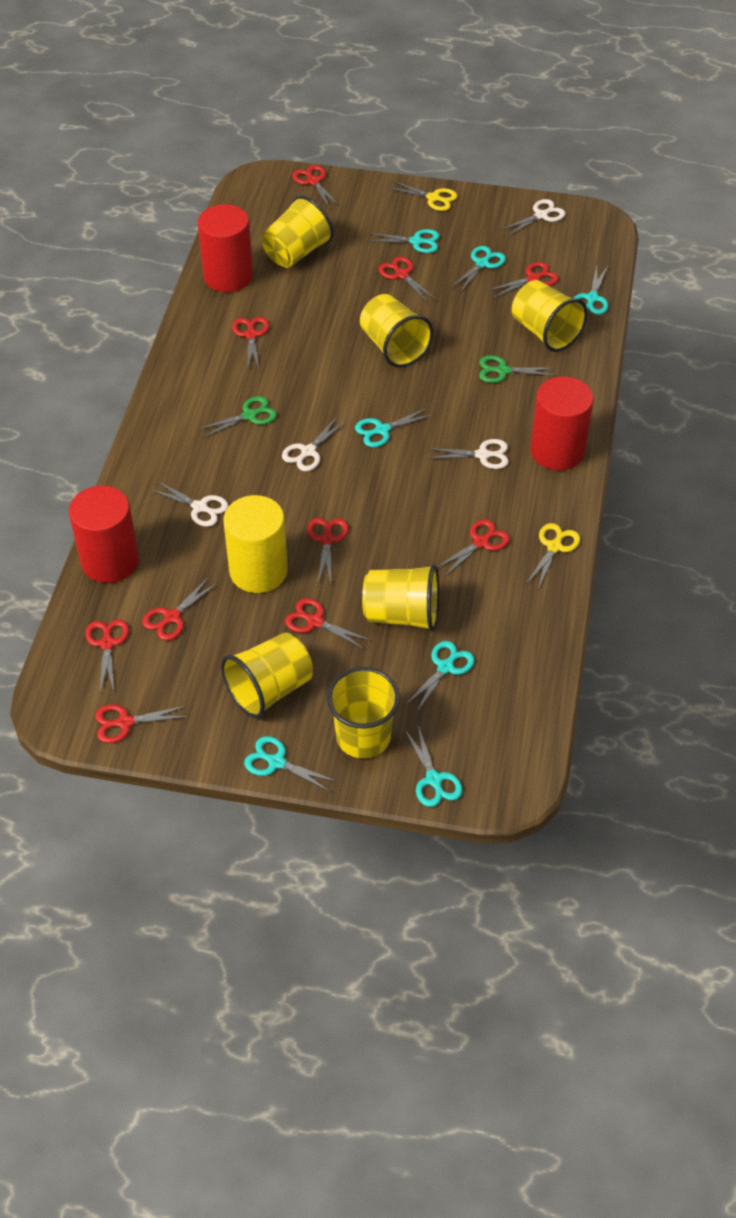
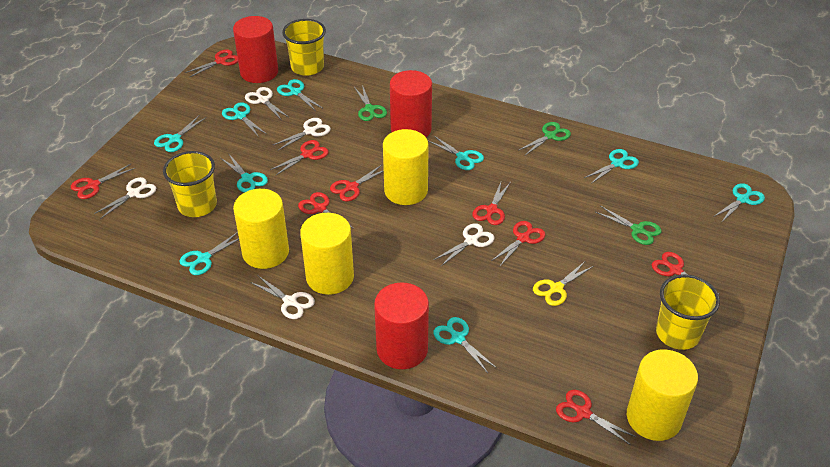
green scissors: [198,396,277,438] [479,355,557,383] = 2 -> [354,85,387,121] [519,122,571,155] [596,206,662,245] = 3
red scissors: [85,619,129,692] [95,704,189,743] [142,577,218,641] [232,317,269,369] [285,598,372,650] [293,165,339,208] [307,518,349,583] [378,257,437,304] [437,519,510,577] [488,262,559,298] = 10 -> [71,164,135,199] [185,50,238,78] [270,140,329,176] [298,192,354,229] [330,165,384,201] [472,182,511,225] [491,221,545,267] [556,390,636,445] [652,252,719,294] = 9
turquoise scissors: [244,736,338,792] [355,408,433,447] [367,229,440,253] [405,641,475,712] [405,726,463,807] [451,246,506,292] [574,266,608,315] = 7 -> [154,116,205,152] [179,232,239,275] [221,153,268,193] [222,102,266,137] [277,79,322,111] [429,135,484,170] [433,317,497,373] [584,149,639,184] [713,183,765,223] = 9
white scissors: [149,480,229,527] [282,417,347,471] [427,439,509,469] [501,199,566,236] = 4 -> [94,177,156,219] [245,87,288,119] [250,276,315,319] [273,118,331,150] [434,223,494,266] = 5
yellow cup: [221,632,313,718] [261,196,334,268] [327,667,400,758] [360,294,433,368] [362,564,439,632] [512,280,588,352] = 6 -> [163,151,217,217] [282,19,326,76] [656,274,720,350] = 3
yellow cylinder: [223,495,288,593] = 1 -> [233,189,289,269] [300,213,354,295] [383,129,429,205] [627,349,698,441] = 4
yellow scissors: [388,181,457,211] [526,523,580,589] = 2 -> [533,262,594,306] = 1

